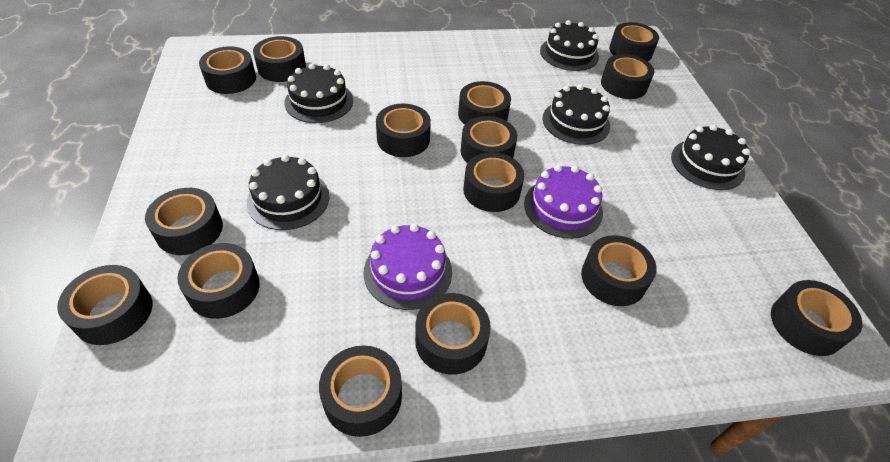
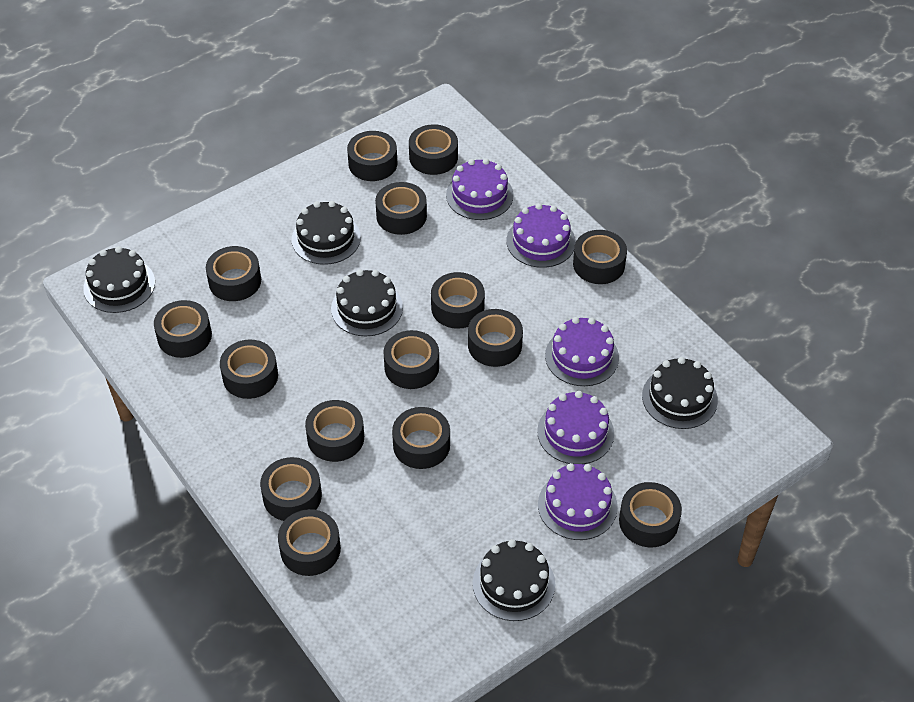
purple cake: [363,224,452,310] [524,165,603,239] = 2 -> [446,158,513,220] [506,203,576,268] [537,391,614,464] [538,463,618,540] [545,317,619,386] = 5

